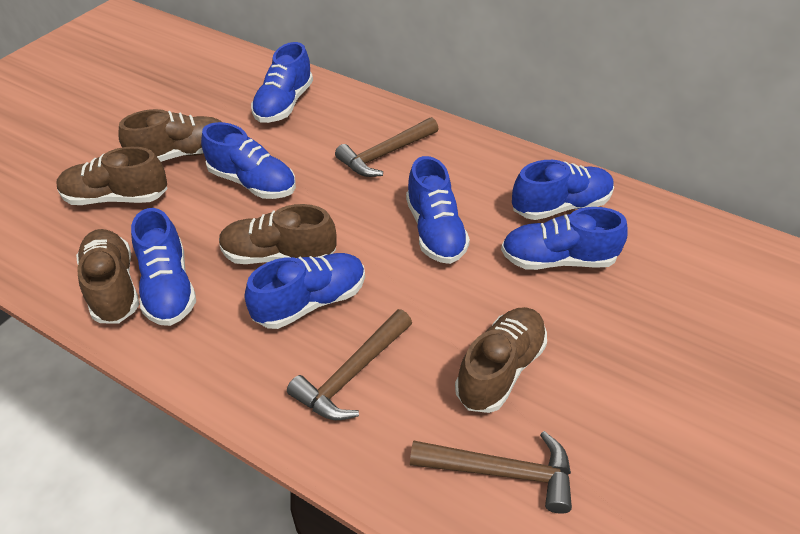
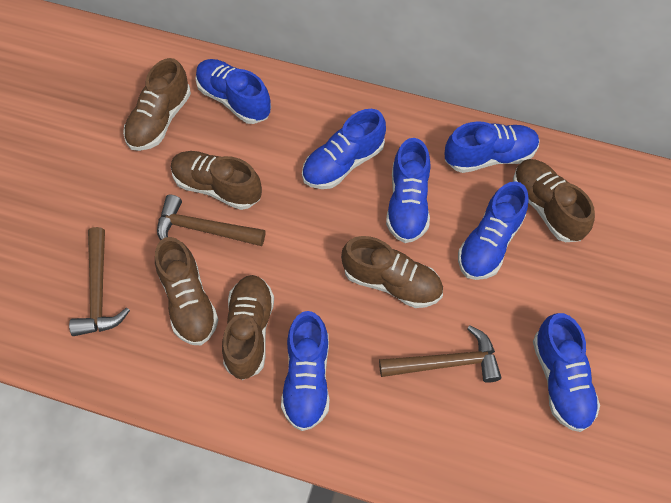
brown shoe: [57,147,168,205] [76,229,139,324] [118,109,222,162] [219,204,337,264] [455,307,547,413] = 5 -> [123,58,191,151] [155,237,218,345] [171,151,262,210] [222,275,274,380] [341,236,443,308] [513,159,595,242] = 6

